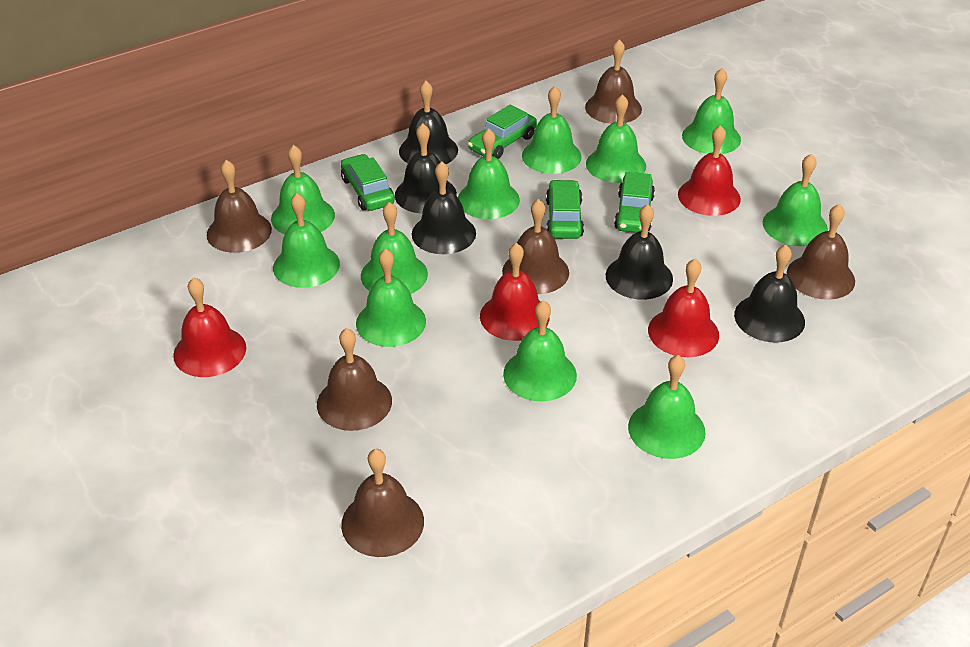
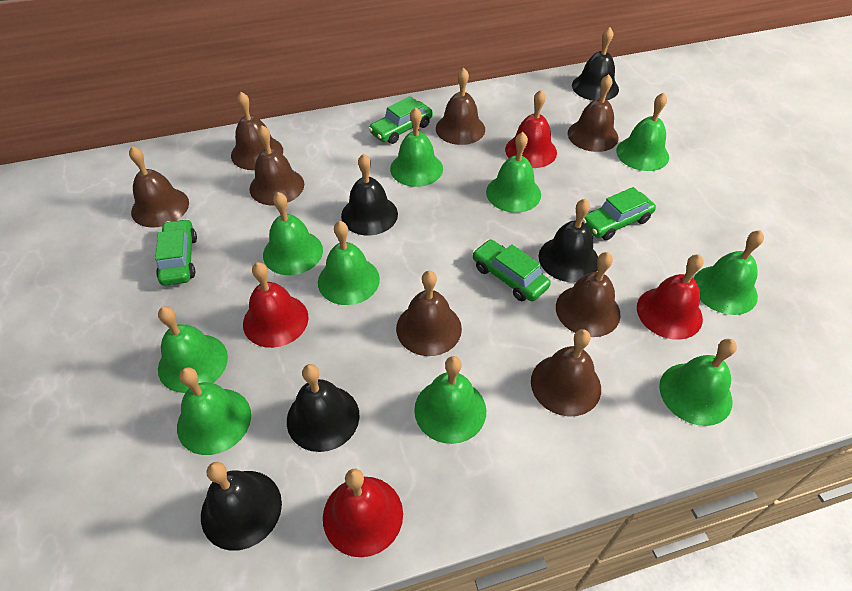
brown bell: [207,160,272,253] [317,328,392,431] [341,449,424,557] [502,199,569,294] [585,39,642,124] [787,204,855,300] = 6 -> [129,146,189,228] [231,92,283,170] [249,125,304,205] [396,271,462,356] [436,68,485,145] [531,329,601,417] [556,252,621,337] [568,74,619,152] = 8
green bell: [271,145,335,234] [273,193,340,288] [356,249,426,347] [361,202,428,294] [458,128,520,219] [503,300,577,401] [522,86,582,174] [586,94,646,183] [628,355,706,459] [682,68,741,154] [763,154,828,246] = 11 -> [158,306,228,393] [177,367,251,455] [263,192,323,275] [318,221,380,305] [390,107,443,187] [414,356,486,444] [486,132,541,213] [616,93,669,171] [659,339,737,426] [693,230,764,315] = 10

